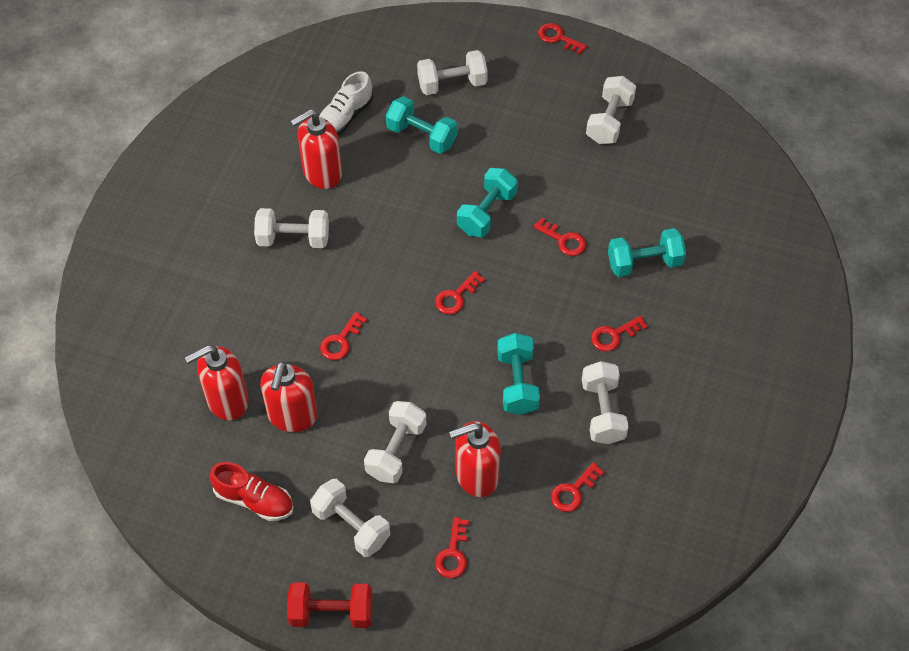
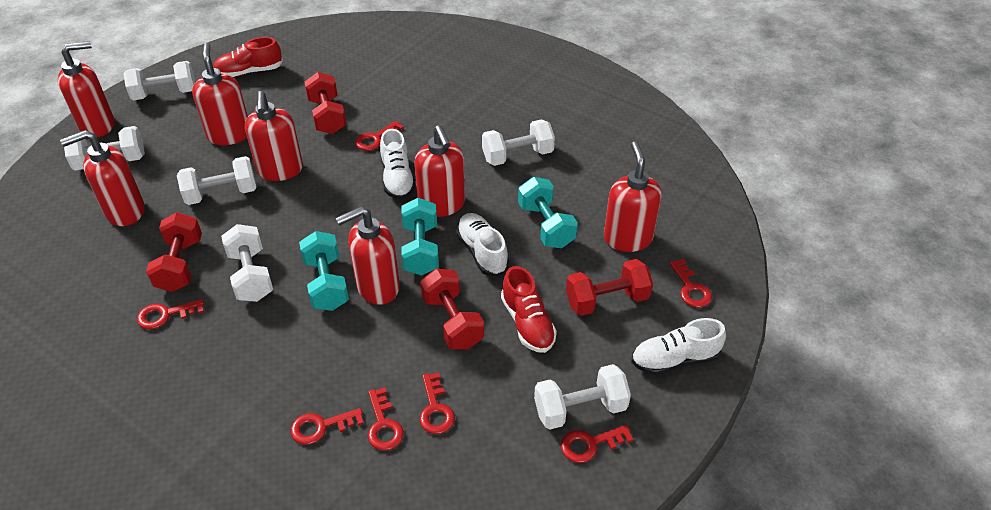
red dumbbell: [287,582,372,628] = 1 -> [146,212,202,292] [304,72,346,134] [420,269,484,349] [566,259,653,316] = 4
red shoe: [209,462,293,521] = 1 -> [213,37,283,77] [501,266,557,353] = 2
red soap dispenser: [185,345,249,421] [260,361,318,432] [290,109,342,189] [449,421,501,497] = 4 -> [58,41,114,137] [60,130,145,226] [192,43,248,145] [245,91,303,181] [336,206,400,305] [414,125,465,217] [604,141,662,252] = 7
turquoise dumbbell: [386,96,457,154] [457,168,518,237] [497,333,540,415] [608,228,686,277] = 4 -> [299,231,349,311] [401,198,439,276] [518,177,578,248] = 3
white shoe: [319,72,373,135] = 1 -> [380,129,416,200] [456,213,509,276] [631,318,726,375] = 3

